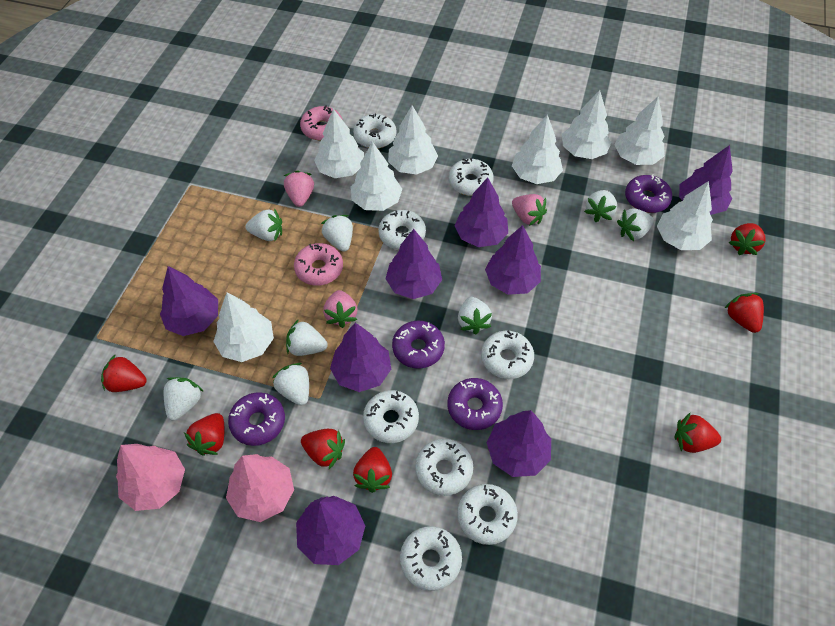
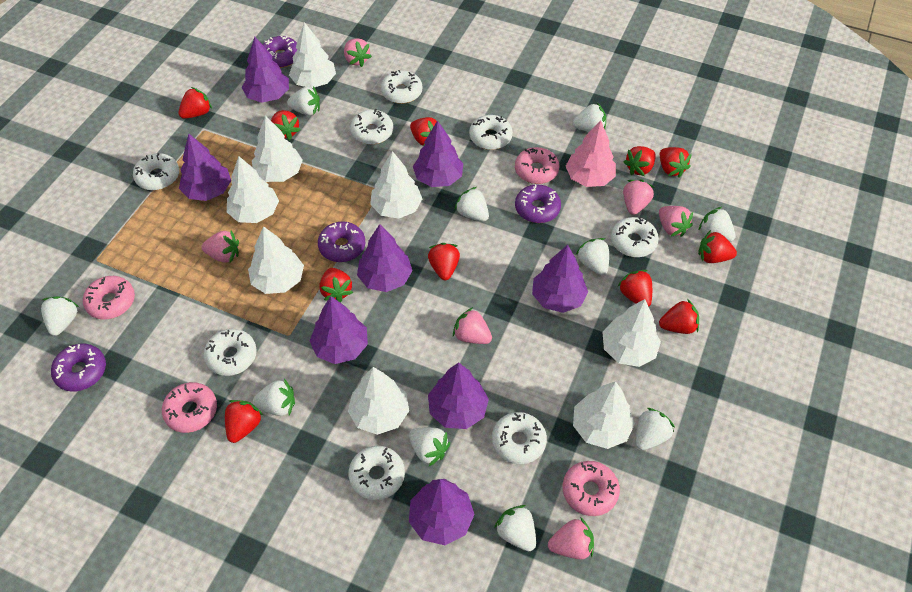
pink donut: [294,243,343,286] [300,105,343,141] = 2 -> [83,276,135,320] [162,382,217,433] [515,147,559,184] [563,461,620,516] = 4
pink strawberry: [284,170,314,207] [323,290,357,328] [512,194,547,226] = 3 -> [201,230,239,263] [344,38,372,67] [453,307,492,344] [548,517,594,559] [623,179,654,215] [659,206,693,237] = 6
pink tree: [116,444,185,511] [226,454,294,522] = 2 -> [566,120,616,187] = 1
red strawberry: [101,354,147,392] [184,413,225,456] [301,429,345,469] [353,447,392,493] [674,413,721,453] [725,293,764,333] [729,223,765,255] = 7 -> [178,87,212,119] [225,400,264,443] [271,110,300,140] [319,268,353,302] [410,117,440,147] [428,243,460,280] [617,270,652,307] [623,146,656,176] [659,299,699,334] [660,147,692,178] [698,230,737,263] = 11
white strawberry: [164,377,204,421] [245,208,282,241] [272,363,309,406] [286,319,328,356] [321,215,353,252] [458,297,492,335] [584,190,617,222] [617,209,654,241] = 8 -> [41,296,79,336] [253,379,295,416] [287,86,320,115] [409,427,450,466] [454,187,489,222] [494,505,536,551] [573,103,606,132] [576,238,609,275] [636,408,675,450] [698,207,735,242] = 10

